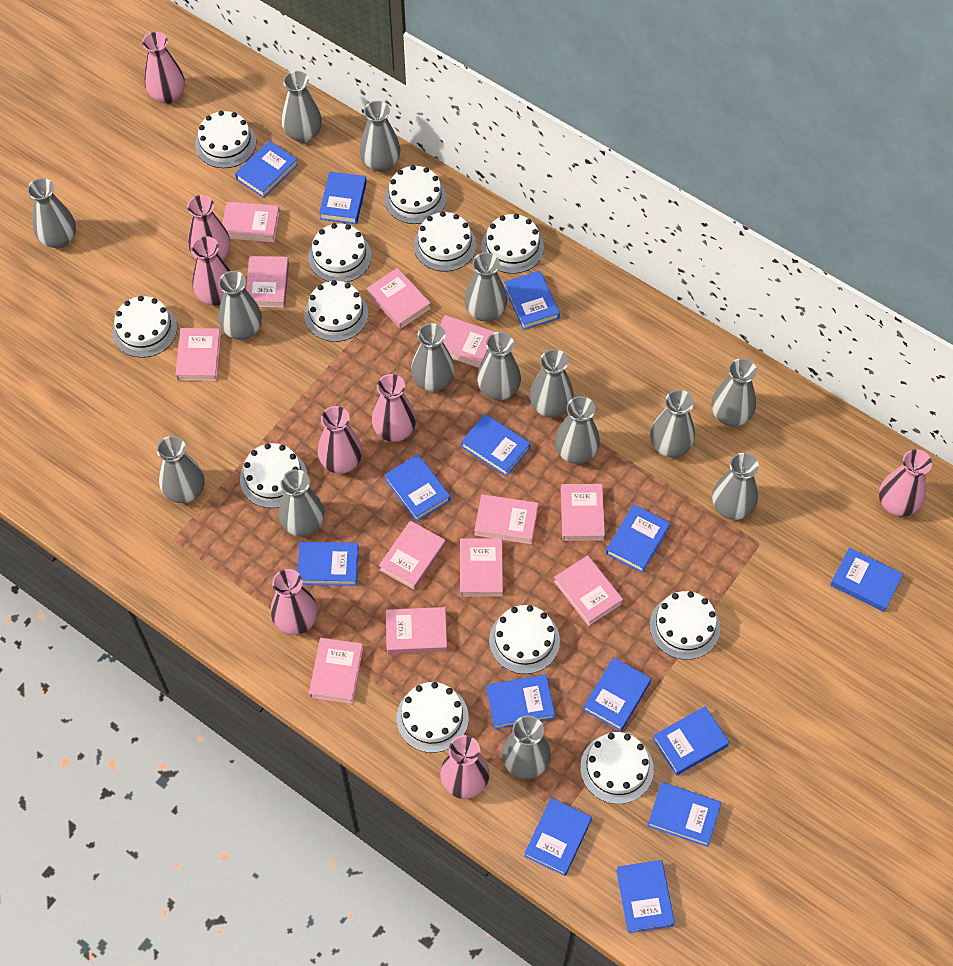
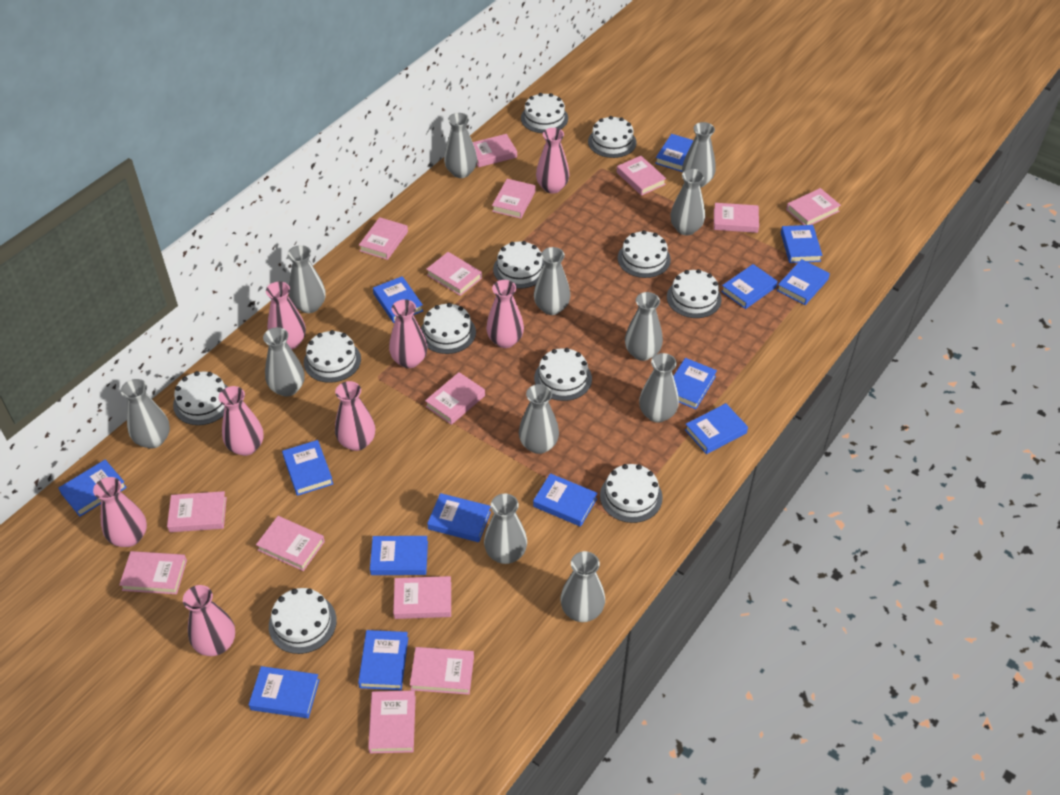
grey vase: [27,178,76,248] [157,436,204,503] [218,271,262,340] [279,470,324,536] [281,71,322,143] [360,101,400,172] [411,323,455,392] [464,252,507,322] [477,332,521,400] [502,715,551,779] [529,349,574,417] [555,396,600,464] [650,390,695,458] [712,358,757,426] [712,453,759,520] = 15 -> [121,379,170,449] [263,327,305,396] [287,245,326,313] [444,113,477,178] [484,494,527,564] [519,384,559,454] [534,247,570,315] [560,551,605,622] [625,292,663,361] [639,353,679,423] [670,169,705,235] [682,122,716,188] = 12
pink book: [175,328,221,381] [222,202,280,242] [246,256,289,308] [309,638,363,704] [367,268,431,329] [379,521,446,590] [386,607,447,654] [440,315,495,368] [460,538,503,597] [474,494,538,544] [554,555,623,626] [561,484,605,541] = 12 -> [119,551,187,594] [167,491,227,532] [256,516,325,571] [359,217,408,260] [368,690,416,753] [393,576,451,619] [410,647,474,695] [425,372,485,425] [426,252,482,296] [473,134,517,167] [492,179,536,219] [617,156,666,196] [714,203,759,233] [786,188,841,225] = 14
white cake: [112,296,177,358] [195,111,256,168] [240,443,307,508] [304,280,368,342] [308,223,372,282] [385,165,446,224] [397,682,469,753] [414,211,476,271] [481,214,544,274] [489,605,560,674] [580,732,654,804] [649,591,720,660] = 12 -> [173,371,228,425] [269,588,337,654] [304,330,361,383] [421,303,476,354] [493,241,545,289] [521,93,568,133] [534,348,592,401] [588,116,636,158] [600,464,662,523] [617,230,671,278] [667,269,722,318] = 11

